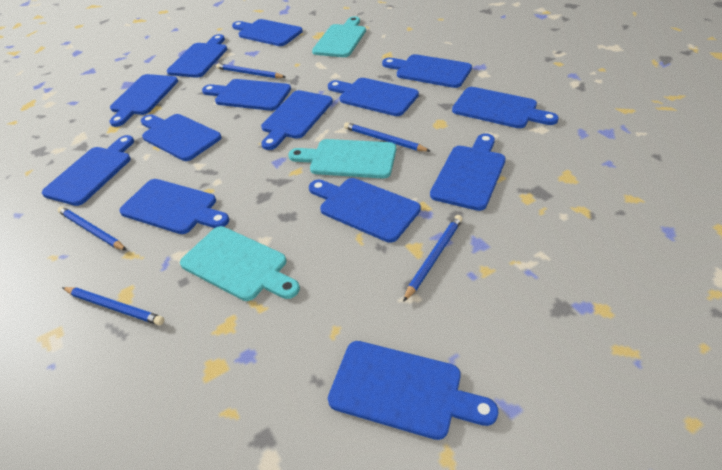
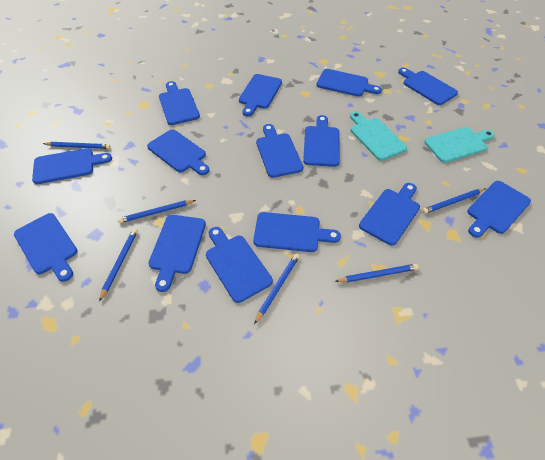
blue pencil: [58,206,126,250] [62,287,164,325] [216,63,285,78] [344,122,430,152] [403,215,463,302] = 5 -> [43,142,111,149] [99,228,138,302] [118,200,196,223] [254,253,300,324] [335,264,418,282] [422,188,486,214] = 6
turquoise cutting board: [180,226,300,301] [288,139,396,178] [312,16,366,57] = 3 -> [350,112,407,161] [424,127,495,163] = 2

